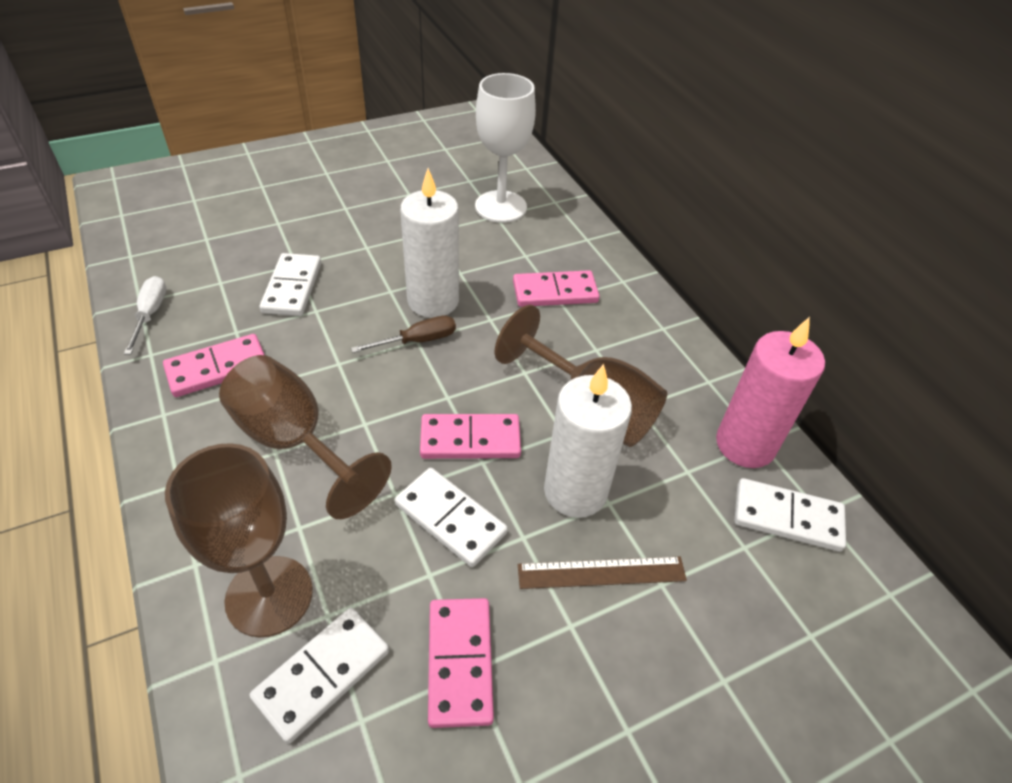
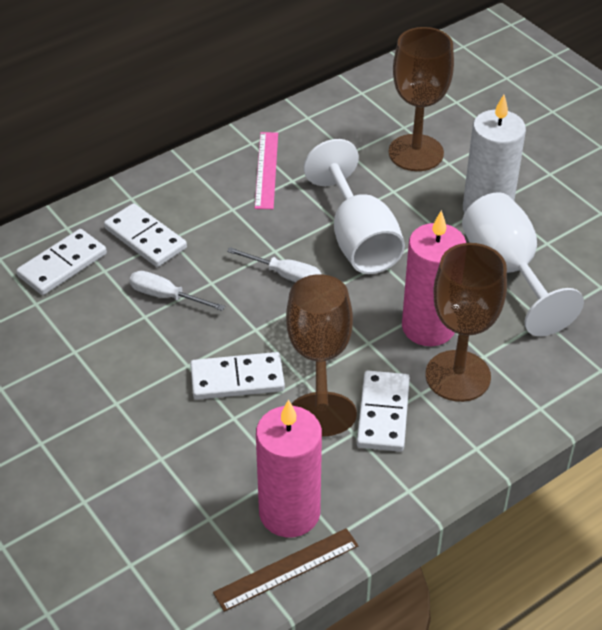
brown screwdriver: [351,316,456,353] = 1 -> none = 0
pink candle: [716,317,825,468] = 1 -> [256,399,322,537] [402,210,466,346] = 2
pink domino: [163,334,265,397] [420,414,521,459] [428,598,494,728] [513,270,600,307] = 4 -> none = 0
pink ruler: none = 0 -> [255,132,278,209] = 1
white candle: [400,168,459,318] [544,364,632,518] = 2 -> [463,95,526,213] = 1
white goblet: [475,73,536,223] = 1 -> [304,139,405,274] [462,192,584,336] = 2
white screwdriver: [124,276,166,354] = 1 -> [129,271,225,311] [227,247,322,283] = 2

